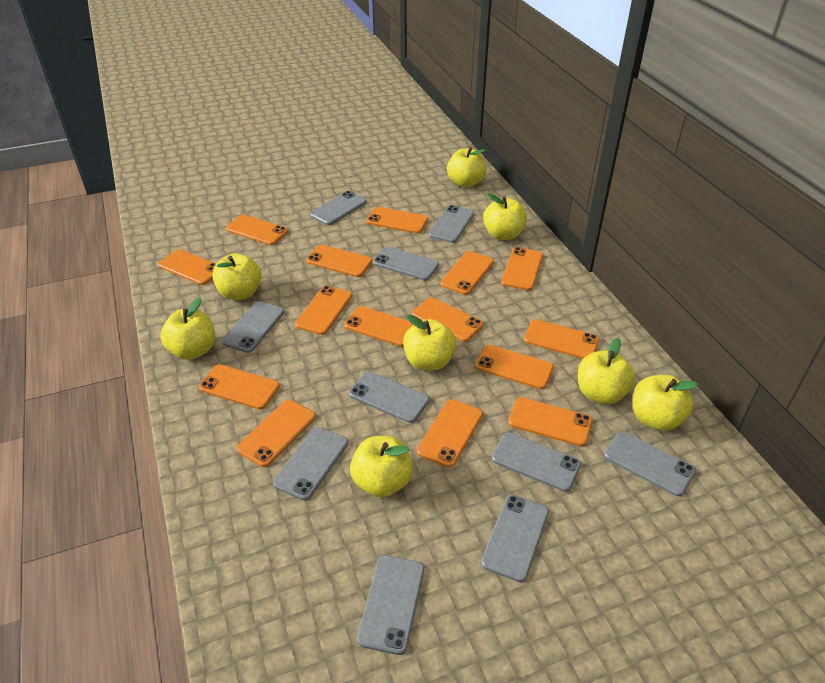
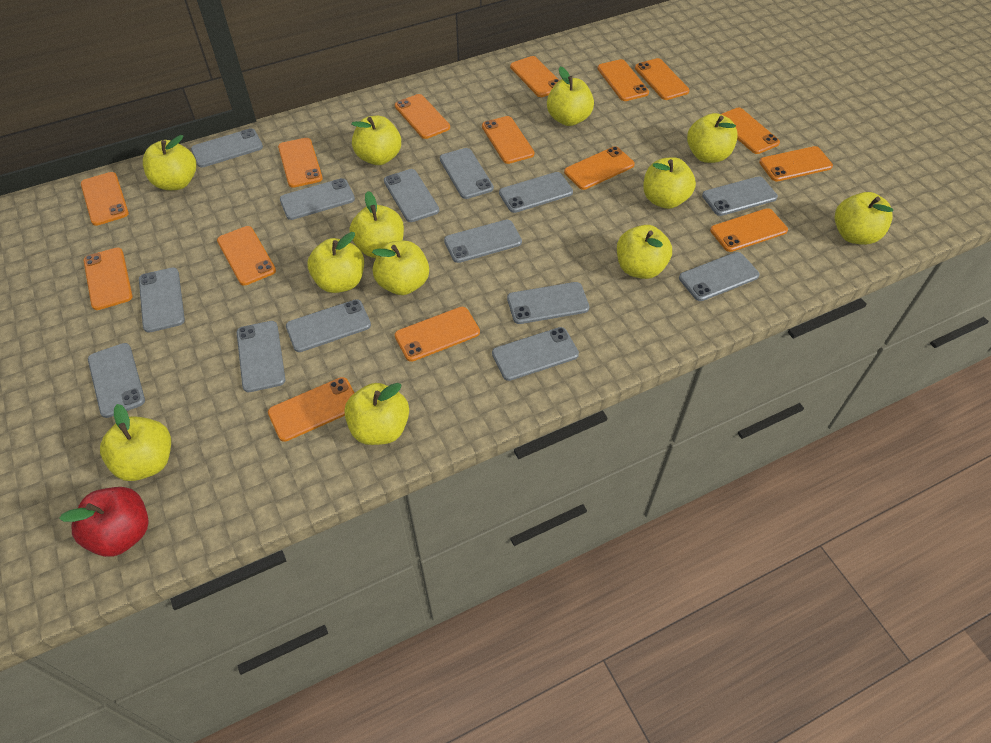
grey phone: [222,301,284,353] [273,427,348,501] [310,191,367,225] [349,372,430,423] [357,555,424,655] [373,247,439,280] [429,205,474,243] [481,495,549,582] [492,432,581,492] [604,431,696,496] = 10 -> [88,343,145,418] [139,267,185,333] [191,128,263,167] [237,321,285,392] [280,178,355,220] [286,299,371,352] [384,169,439,222] [440,148,494,199] [444,220,522,263] [492,327,579,381] [499,172,573,213] [507,282,589,324] [679,252,760,301] [702,176,778,216] = 14
red apple: none = 0 -> [59,487,149,557] = 1
yellow apple: [160,298,215,360] [212,253,262,300] [350,436,413,498] [403,315,456,371] [447,147,487,188] [483,193,527,240] [578,338,635,404] [633,375,698,431] = 8 -> [100,404,171,481] [143,135,196,190] [308,232,364,293] [344,383,409,445] [350,191,404,258] [351,116,401,165] [372,241,429,295] [547,67,594,126] [617,225,672,279] [643,157,696,209] [687,113,738,163] [835,192,893,245] = 12

